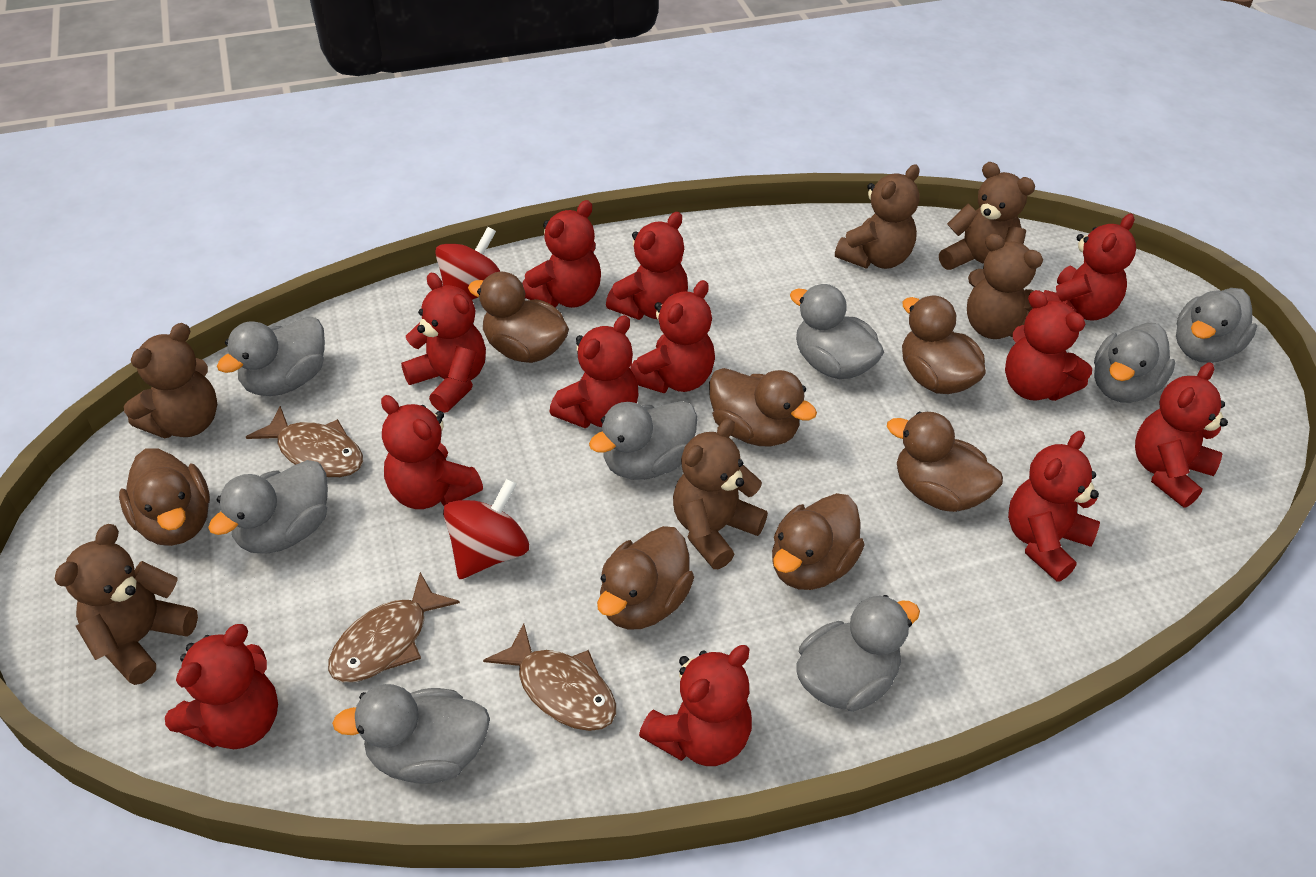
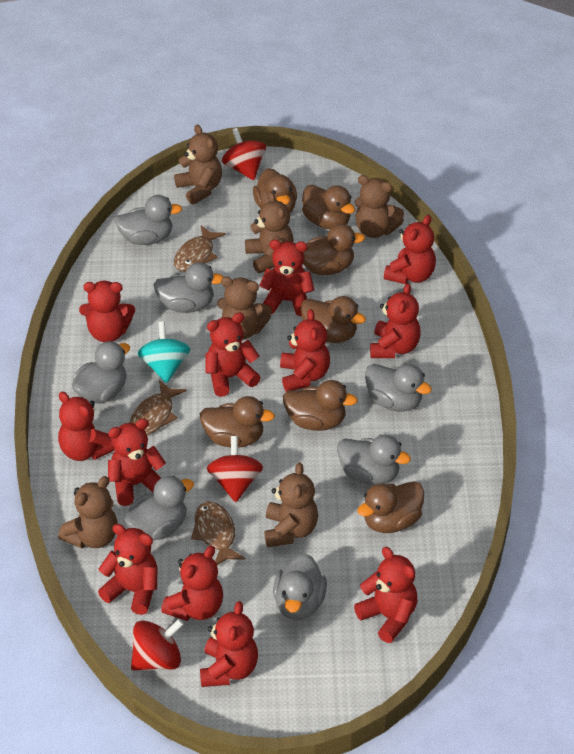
grey duck: [208,460,328,554] [217,316,325,396] [332,684,490,784] [589,401,697,480] [790,284,884,379] [796,595,920,712] [1094,323,1175,403] [1176,288,1257,363] = 8 -> [72,341,130,403] [114,195,182,245] [124,476,194,540] [153,262,223,313] [273,553,327,620] [337,435,411,485] [365,364,432,412] = 7
red spinning top: [435,227,501,300] [443,478,529,579] = 2 -> [131,619,184,671] [207,436,263,502] [222,128,266,180] = 3
turquoise spinning top: none = 0 -> [138,321,190,383] = 1

